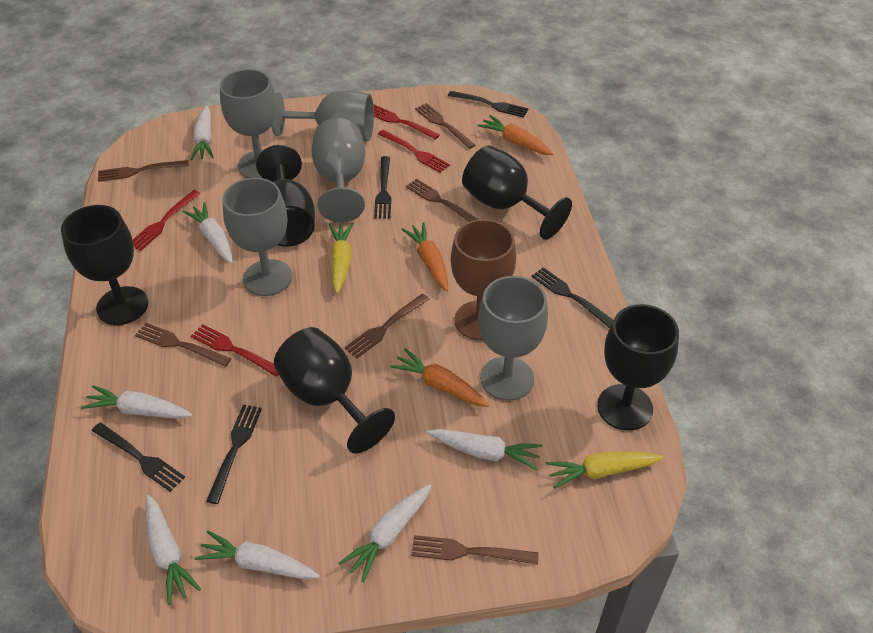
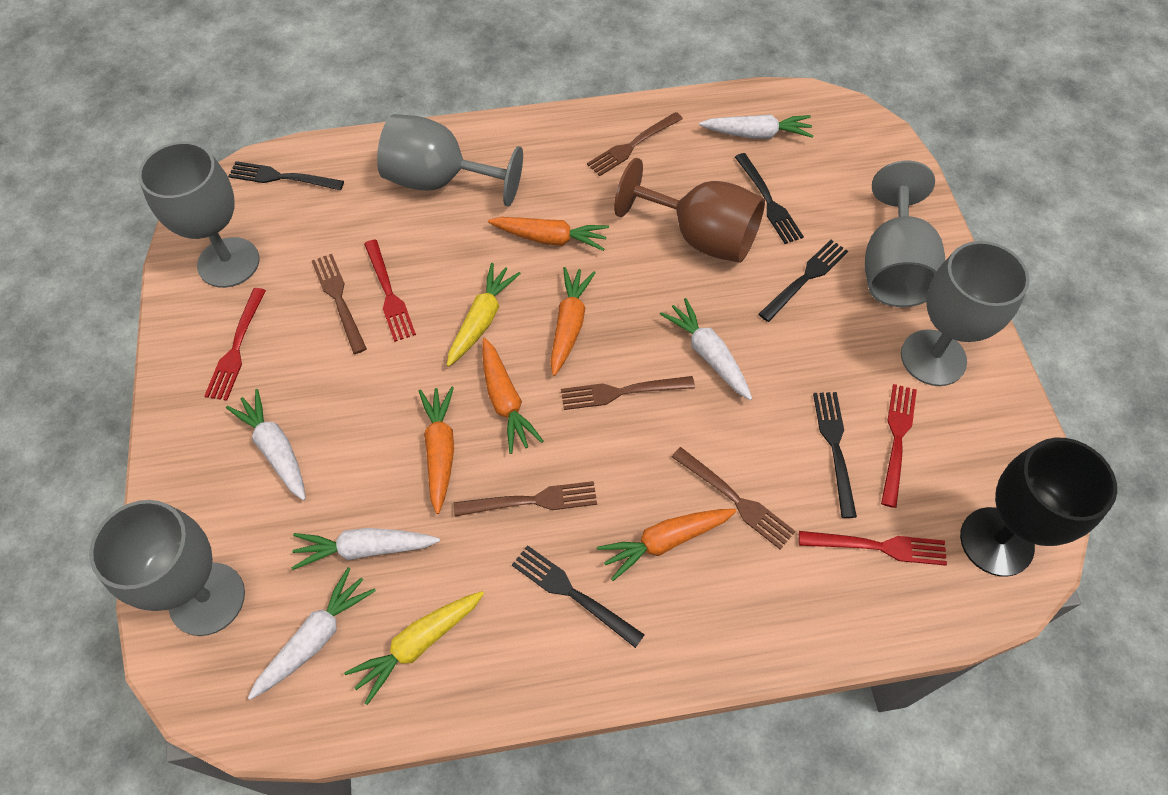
black goblet: [61,205,148,325] [256,145,315,247] [274,327,395,454] [462,145,572,240] [597,304,679,431] = 5 -> [960,438,1117,577] = 1
brown fork: [98,160,189,182] [135,323,232,367] [344,294,429,359] [406,179,477,222] [411,535,539,565] [415,103,475,149] = 6 -> [312,254,367,354] [454,481,597,517] [561,376,695,410] [587,112,683,176] [672,447,796,550] = 5
orange carrot: [390,348,489,407] [401,222,448,291] [477,115,553,155] = 3 -> [419,387,454,514] [482,338,543,454] [488,217,609,251] [550,267,596,376] [597,509,736,581] = 5
white carrot: [81,385,192,419] [146,495,201,605] [183,202,233,264] [190,106,214,160] [194,530,320,580] [339,484,431,582] [427,429,542,470] = 7 -> [226,389,306,501] [248,567,376,700] [291,528,440,570] [660,298,752,400] [699,114,814,139] = 5

